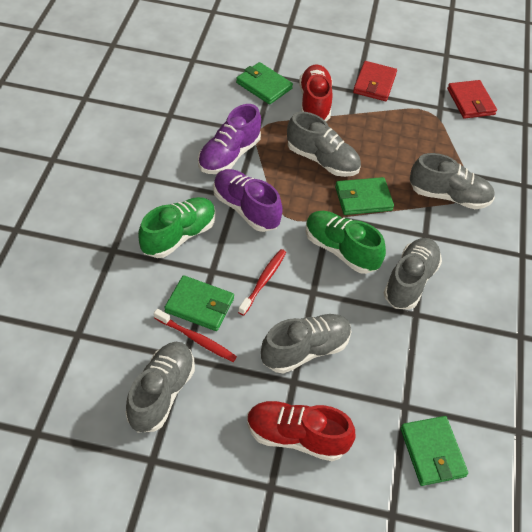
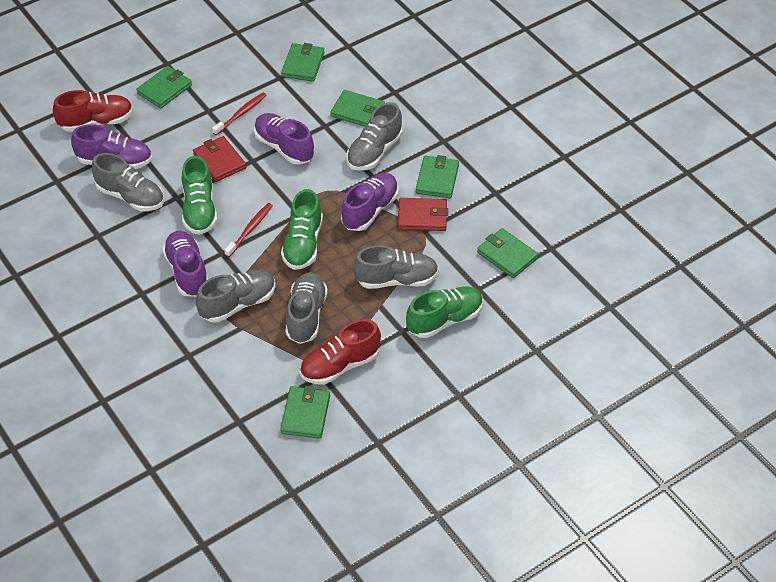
green shoe: [138,197,216,258] [306,211,386,274] = 2 -> [182,156,217,235] [281,189,323,270] [406,286,483,338] = 3
green wallet: [164,275,234,331] [236,62,293,104] [335,177,394,215] [400,416,468,486] = 4 -> [136,66,192,108] [280,385,330,439] [281,43,325,82] [330,90,385,126] [416,155,459,198] [477,228,538,278] = 6
purple shoe: [198,104,261,174] [213,169,283,232] = 2 -> [71,124,152,169] [162,231,208,297] [254,113,314,165] [341,173,399,231] = 4

